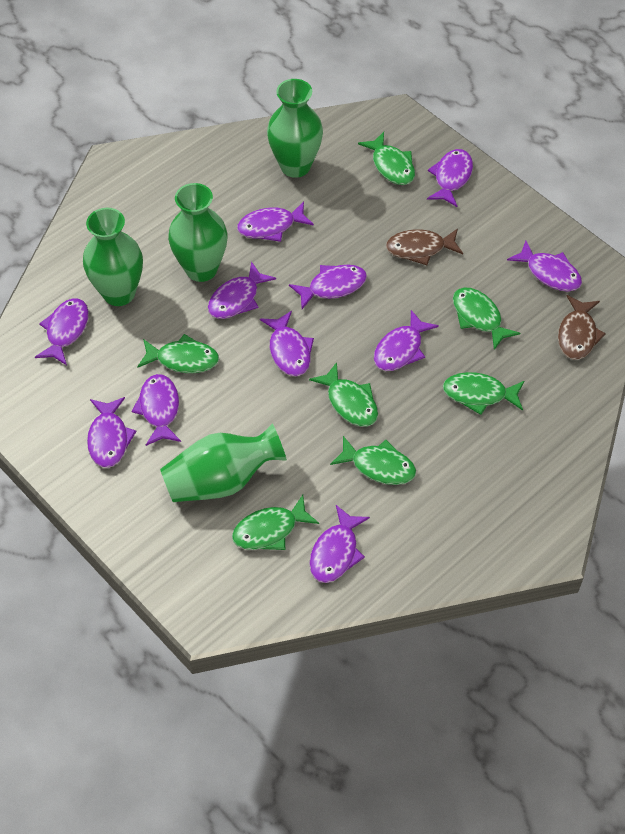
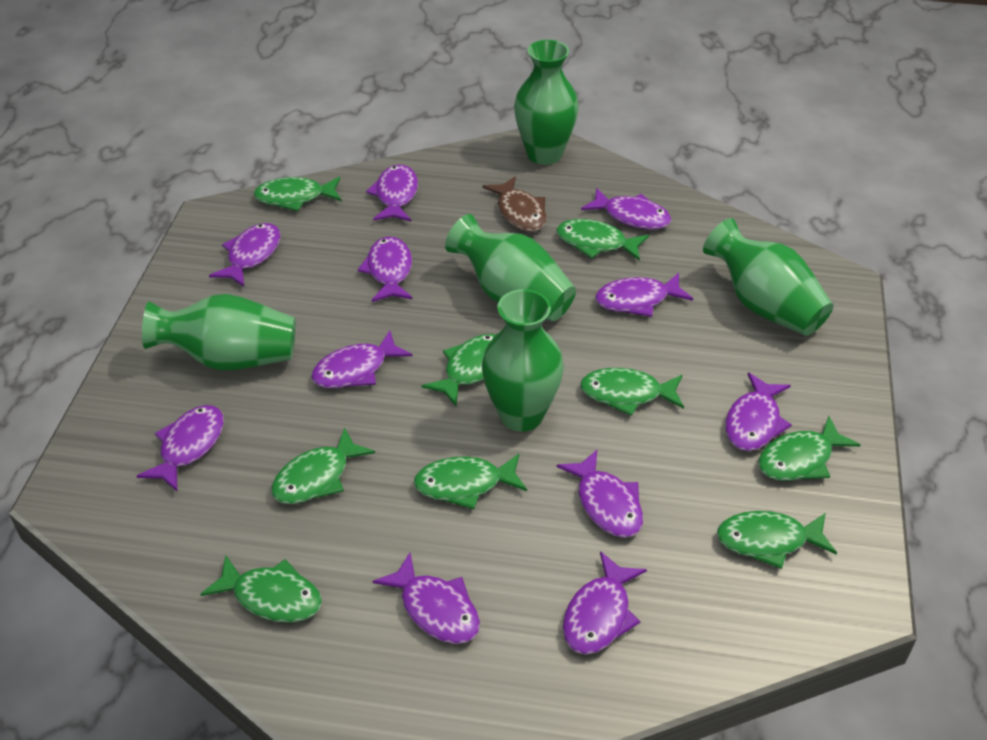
brown fish: [386,228,463,265] [558,295,606,360] = 2 -> [482,176,547,232] = 1
green fish: [137,334,219,373] [232,495,319,550] [309,362,378,427] [330,436,416,485] [358,132,415,185] [443,372,524,415] [453,287,520,350] = 7 -> [200,555,322,623] [254,177,342,211] [271,427,375,504] [414,454,527,509] [422,334,496,406] [557,219,649,261] [580,368,684,416] [717,511,837,569] [759,416,860,481] = 9
green vase: [83,208,143,306] [160,424,287,502] [168,183,227,282] [267,79,323,178] = 4 -> [142,294,295,371] [445,214,576,321] [482,289,564,432] [514,40,579,165] [703,218,833,336] = 5

